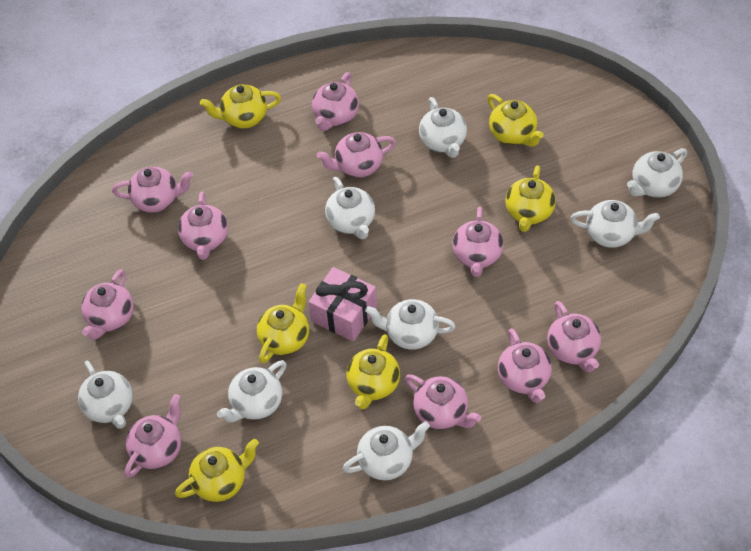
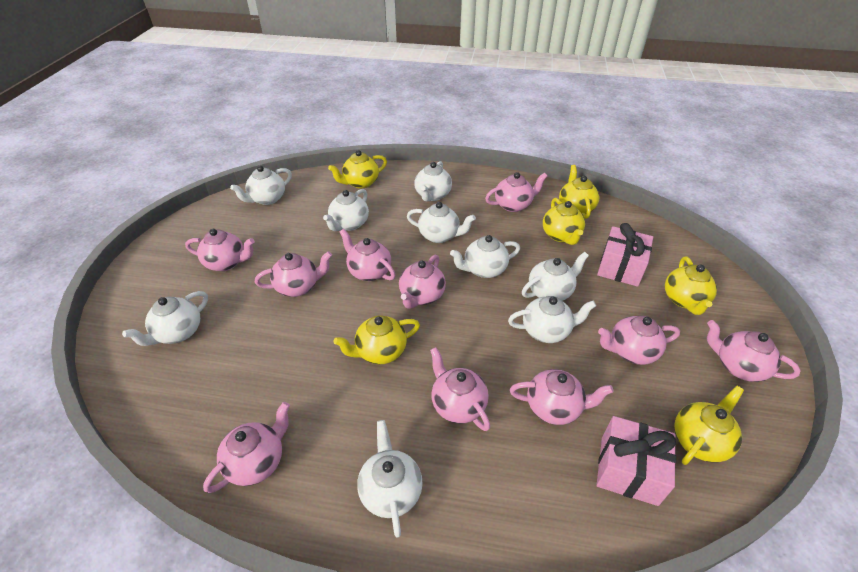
pink gift: [309,267,377,342] = 1 -> [597,223,653,287] [597,416,676,506] = 2
white teapot: [78,361,133,429] [217,360,287,422] [325,177,375,239] [343,421,430,481] [365,299,455,350] [419,97,467,158] [570,200,660,248] [627,148,687,198] = 8 -> [122,291,208,346] [230,166,292,205] [323,189,369,231] [357,420,423,537] [407,202,476,243] [414,161,452,202] [450,235,520,278] [508,296,596,343] [522,252,589,301] = 9

